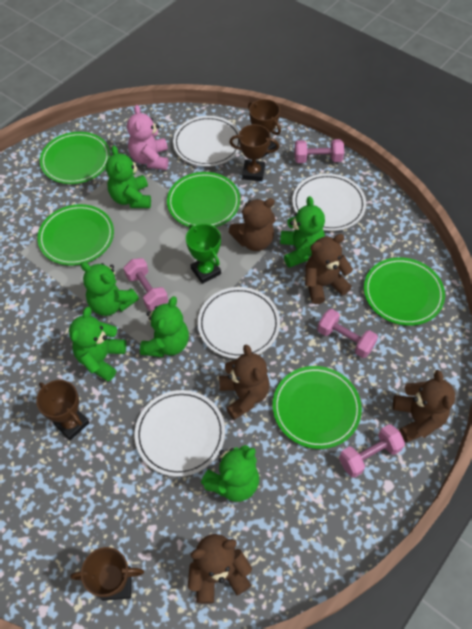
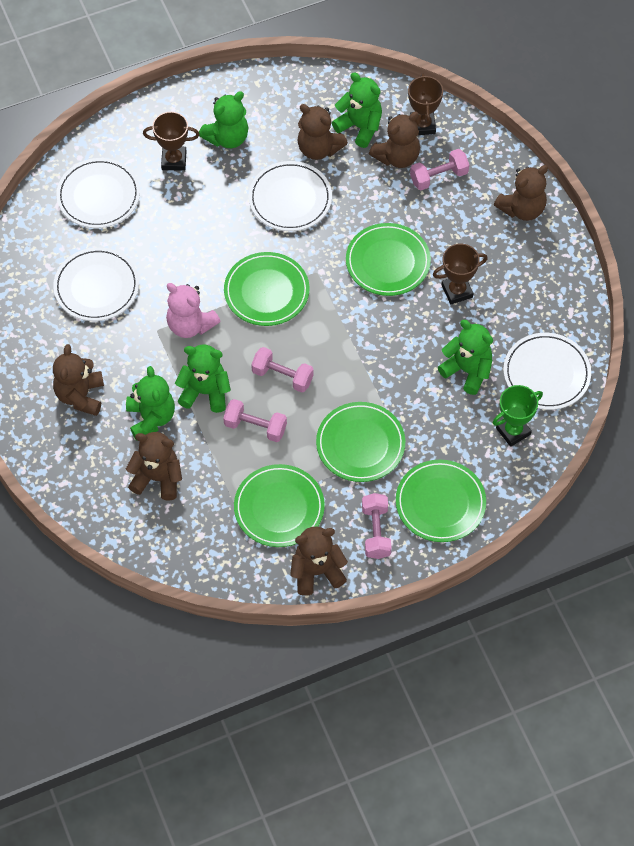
brown teddy bear: [188,534,252,604] [219,344,270,420] [229,198,276,251] [305,234,353,304] [393,370,456,442] = 5 -> [53,344,104,416] [126,432,182,501] [290,526,348,596] [297,104,348,160] [369,112,420,168] [494,165,548,221] = 6
brown trophy: [36,380,90,440] [70,547,144,600] [229,124,279,181] [248,99,281,158] = 4 -> [143,112,200,171] [408,73,443,135] [433,244,488,304] = 3
green teddy bear: [69,307,126,382] [80,262,139,316] [106,146,151,208] [140,296,189,357] [201,445,259,502] [280,196,325,268] = 6 -> [126,366,175,441] [175,345,231,413] [199,91,248,148] [332,73,382,148] [438,320,493,395] = 5

